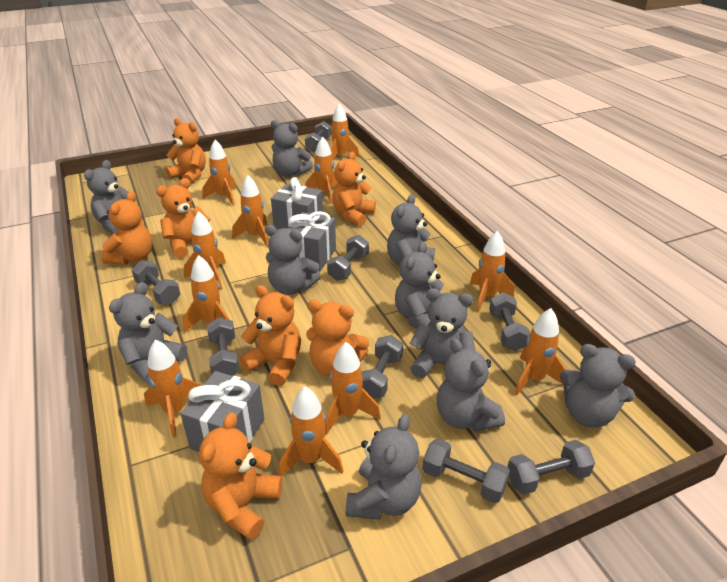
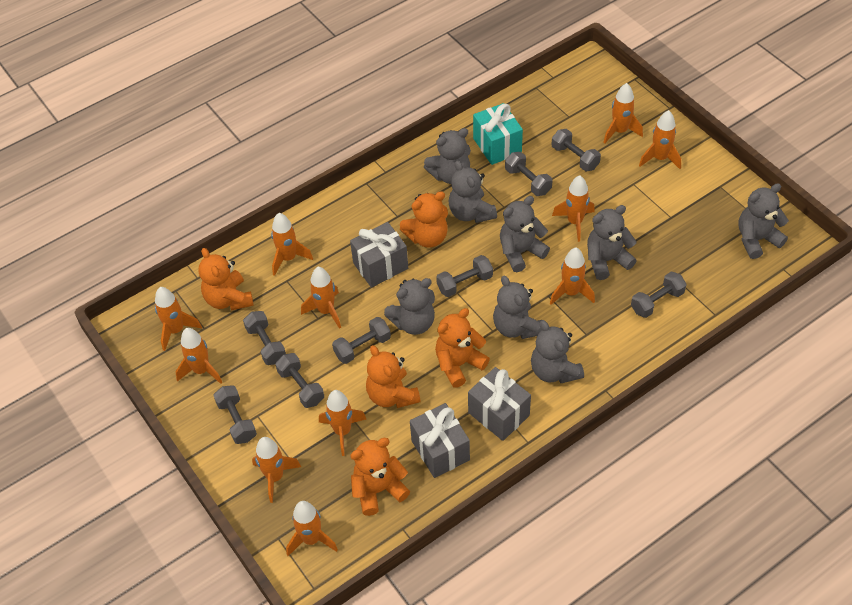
grey teddy bear: [84,160,143,234] [109,282,187,385] [265,225,321,295] [271,120,313,177] [346,414,422,520] [387,194,435,268] [395,242,444,329] [410,288,476,378] [436,338,505,432] [560,344,636,427] = 10 -> [384,278,435,335] [424,128,471,184] [449,160,497,223] [493,276,542,339] [500,196,550,272] [531,320,584,383] [587,205,637,280] [738,183,789,259] = 8
orange teddy bear: [101,191,152,265] [156,178,210,258] [166,118,206,184] [199,412,282,540] [239,285,301,386] [306,300,369,377] [332,152,376,226] = 7 -> [198,248,254,310] [350,438,410,516] [366,345,421,408] [400,191,448,247] [435,308,490,388] = 5
turquoise gift: none = 0 -> [473,103,523,165] = 1

